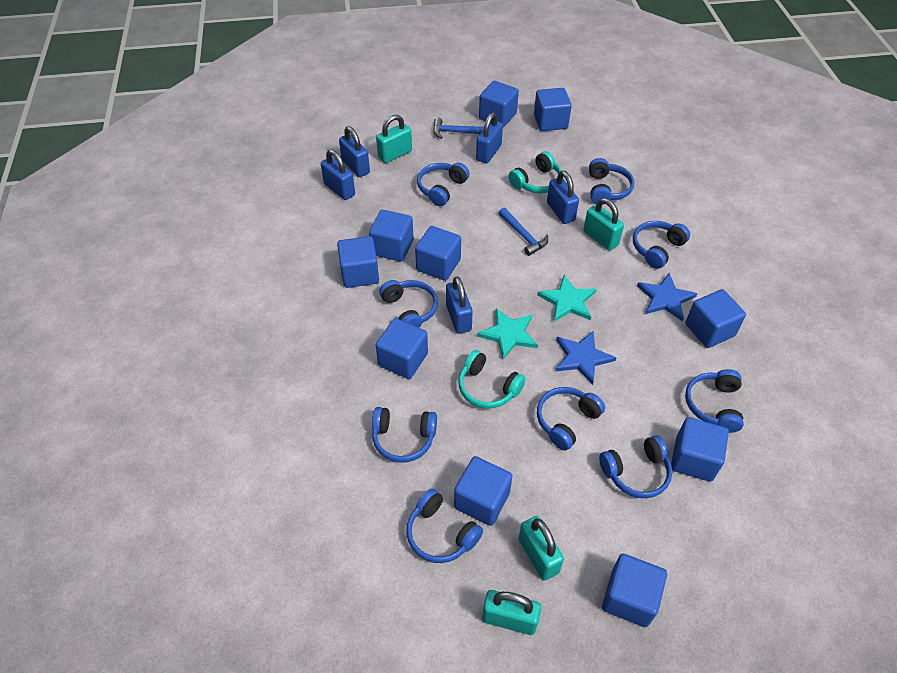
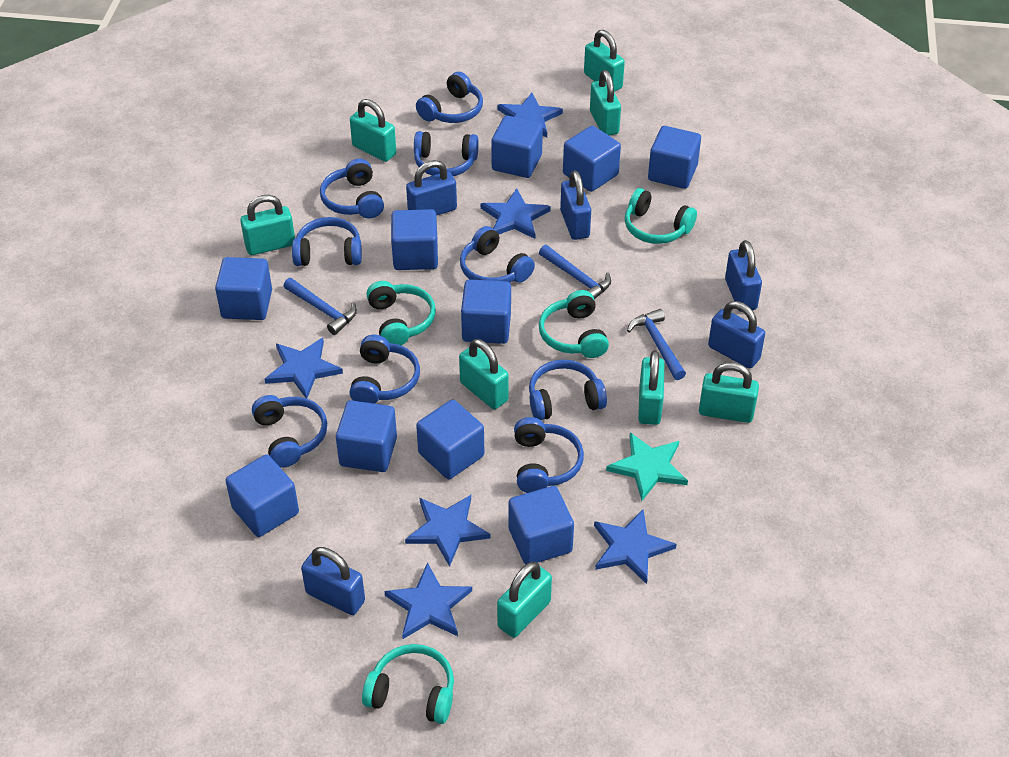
blue hammer: [433,117,484,139] [499,208,548,256] = 2 -> [283,278,357,335] [539,245,611,300] [627,309,686,380] = 3
blue star: [555,331,616,385] [637,273,697,321] = 2 -> [265,338,343,398] [384,562,472,639] [405,495,490,567] [481,188,551,239] [497,93,563,137] [594,509,676,584] = 6
turquoise headphones: [458,350,525,409] [509,151,562,193] = 2 -> [362,644,454,724] [366,281,436,345] [539,290,609,358] [625,188,697,244] = 4
turquoise padlock: [376,115,412,163] [482,590,541,635] [519,516,564,581] [583,198,624,251] = 4 -> [240,195,295,255] [350,99,396,162] [459,339,509,409] [497,562,552,638] [584,30,625,92] [590,70,621,135] [638,350,664,425] [699,362,759,423] = 8
turquoise star: [477,308,538,359] [537,275,596,322] = 2 -> [606,432,688,501] = 1

